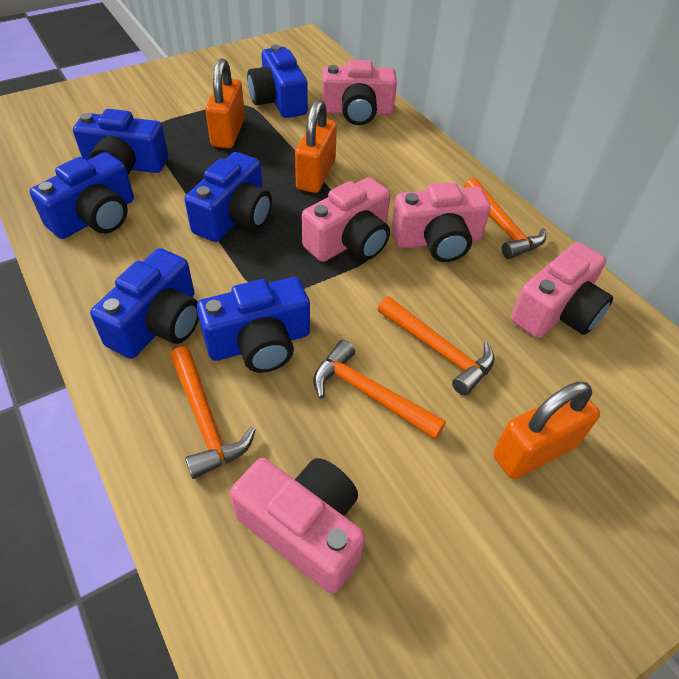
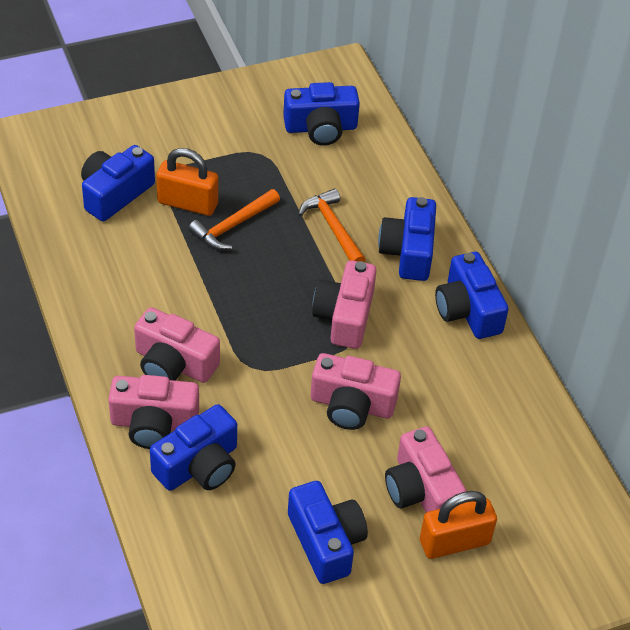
orange hammer: [170,346,256,479] [313,340,446,439] [378,296,495,396] [464,178,546,259] = 4 -> [188,189,280,250] [298,188,365,262] = 2
orange padlock: [205,58,245,148] [295,99,337,193] [493,382,600,479] = 3 -> [156,148,218,216] [420,491,497,559] = 2

